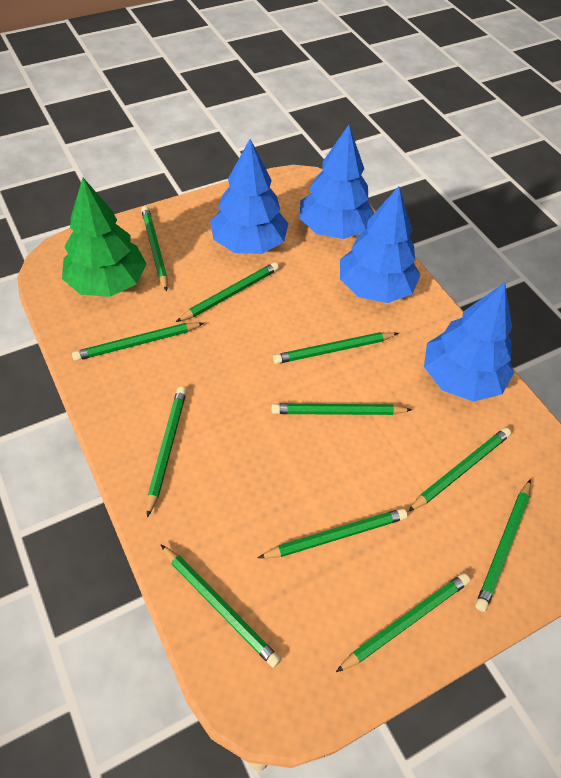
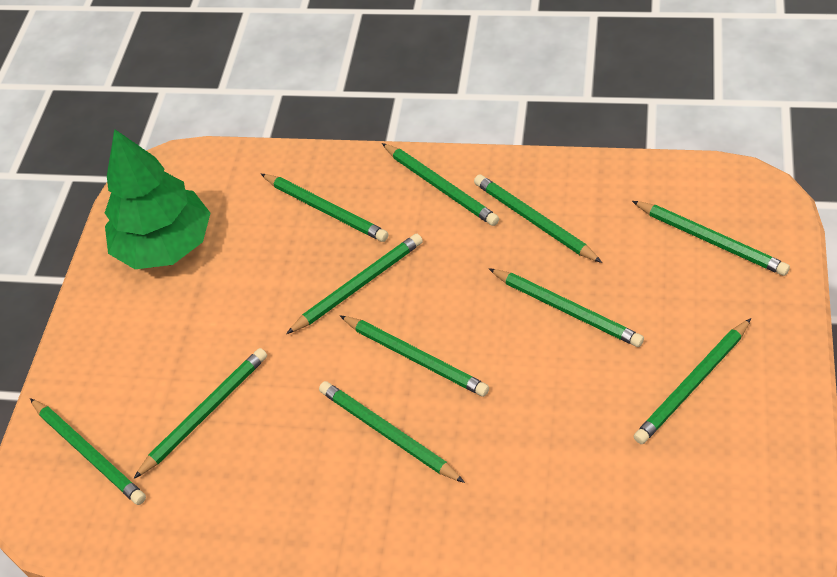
blue tree: [210,139,289,254] [300,125,374,239] [340,186,420,303] [424,282,514,402] = 4 -> none = 0

